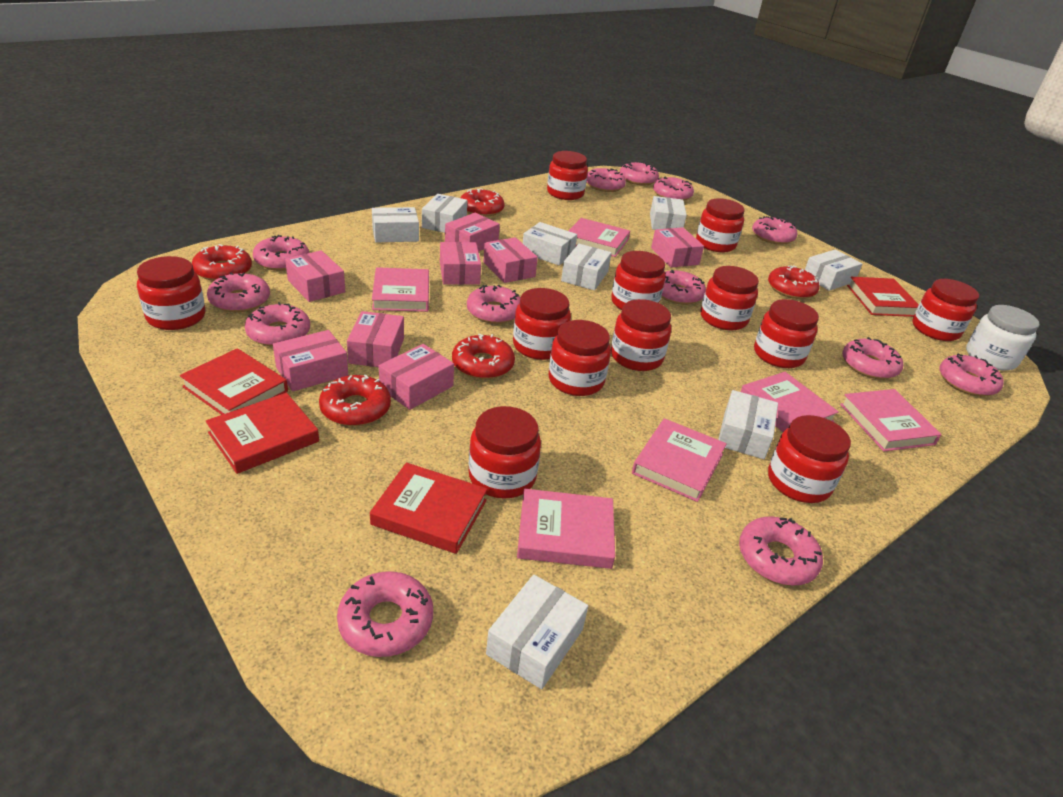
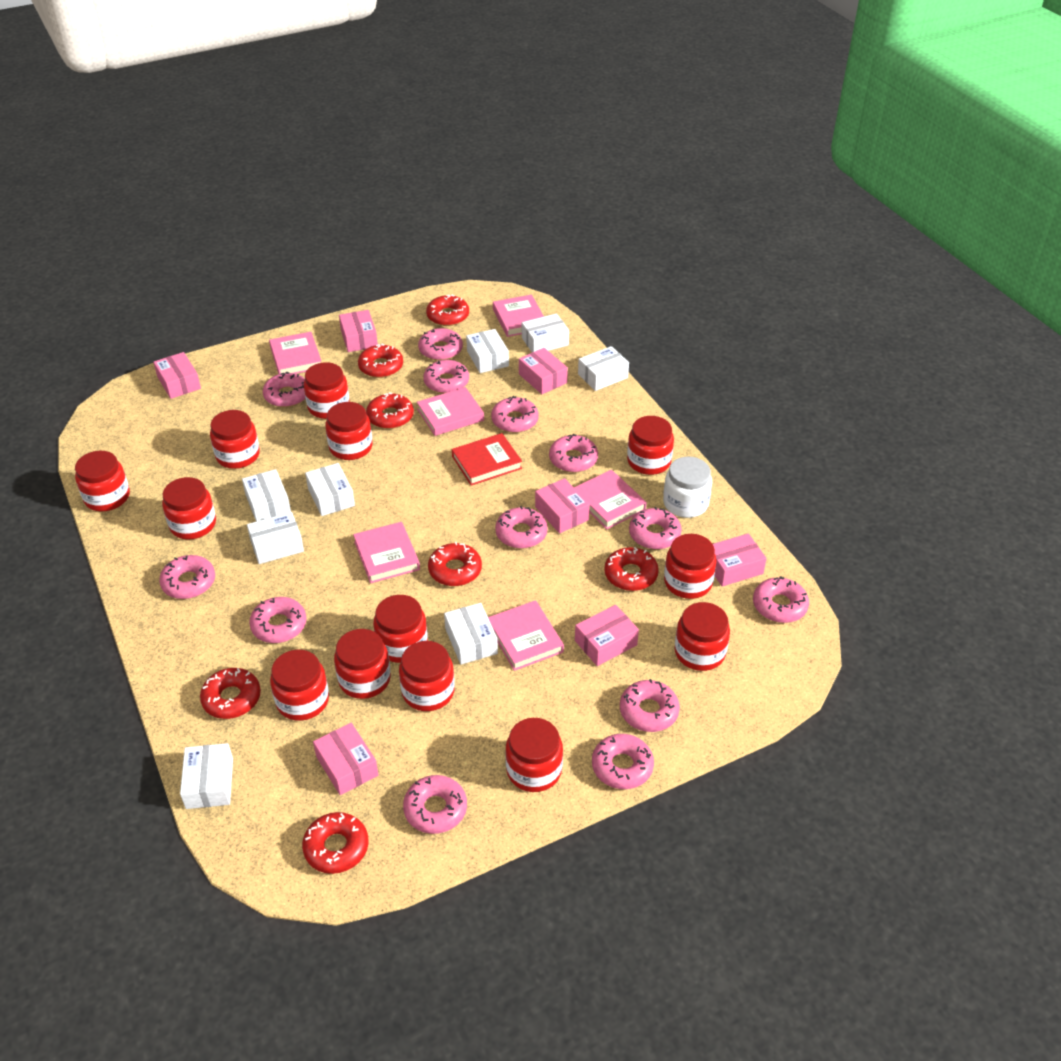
pink box: [273,330,348,392] [285,250,345,302] [347,311,404,367] [379,344,454,410] [440,242,481,285] [445,213,500,252] [483,237,538,283] [651,227,704,267] = 8 -> [153,352,201,399] [313,723,378,795] [339,310,378,352] [519,348,568,394] [535,478,590,533] [575,605,639,666] [713,533,767,587] = 7
red book: [180,348,288,415] [205,393,319,474] [370,463,488,554] [847,277,919,317] = 4 -> [452,433,522,486] = 1
red donut: [192,244,252,281] [319,375,391,426] [452,334,515,379] [461,188,505,217] [768,266,820,299] = 5 -> [200,668,261,719] [302,812,369,874] [358,344,403,378] [366,392,414,429] [426,294,469,326] [428,542,482,586] [604,547,659,591] = 7
red jar: [137,256,205,330] [469,406,541,499] [513,288,571,360] [547,151,588,200] [549,320,611,396] [611,251,666,310] [611,299,671,371] [696,198,745,253] [701,266,759,330] [754,299,819,368] [768,415,851,503] [912,279,979,341] = 12 -> [75,451,130,511] [162,477,216,539] [210,410,260,469] [270,650,329,721] [304,362,350,419] [325,402,373,460] [334,629,391,699] [373,595,428,663] [399,641,455,711] [505,718,563,792] [627,416,674,475] [664,534,717,599] [674,602,730,671] = 13

